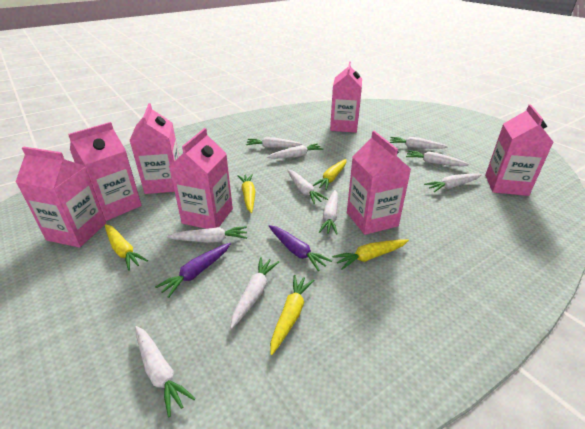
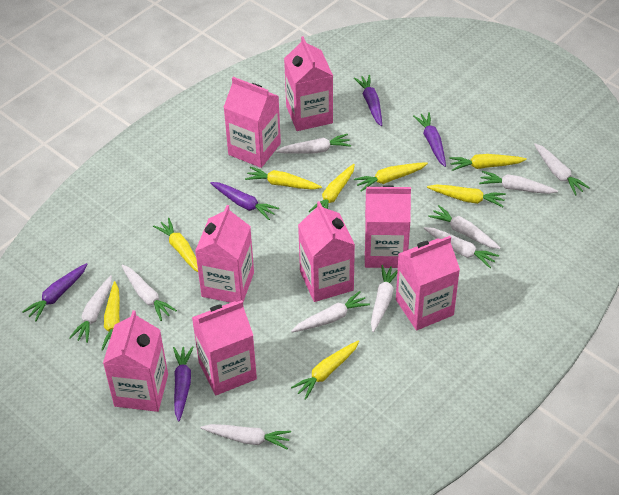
pink carton: [16,147,106,248] [68,122,142,221] [129,103,179,194] [169,128,233,229] [330,61,362,133] [347,131,411,235] [485,104,553,196] = 7 -> [103,310,168,412] [192,300,257,395] [195,205,254,303] [223,77,281,168] [284,36,333,131] [298,201,355,302] [365,185,411,268] [396,236,460,330] = 8
purple carrot: [155,243,231,298] [269,225,332,271] = 2 -> [22,263,87,321] [173,346,193,421] [210,182,279,220] [354,75,382,126] [413,112,446,167] = 5
yellow carrot: [105,224,148,271] [238,174,256,213] [270,275,314,355] [313,159,347,190] [332,239,409,270] = 5 -> [101,281,120,351] [153,218,198,272] [245,167,322,190] [291,341,359,400] [309,164,355,212] [354,162,428,191] [427,184,506,207] [449,154,527,171] = 8

